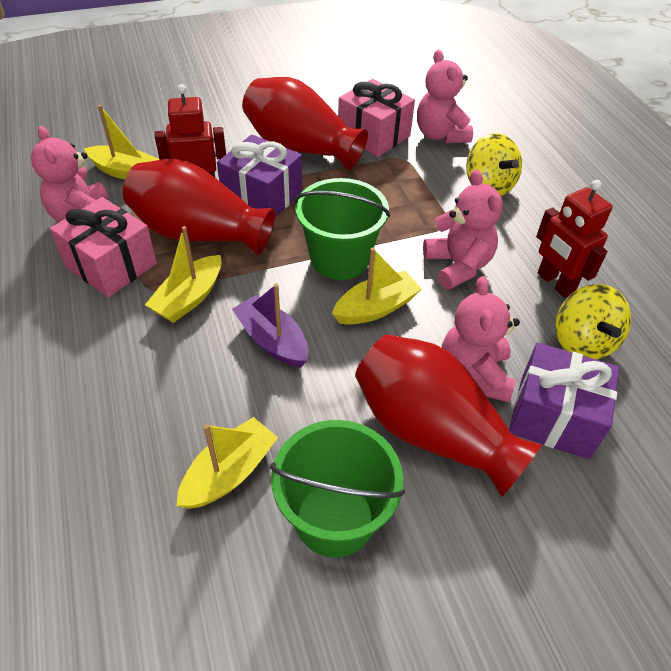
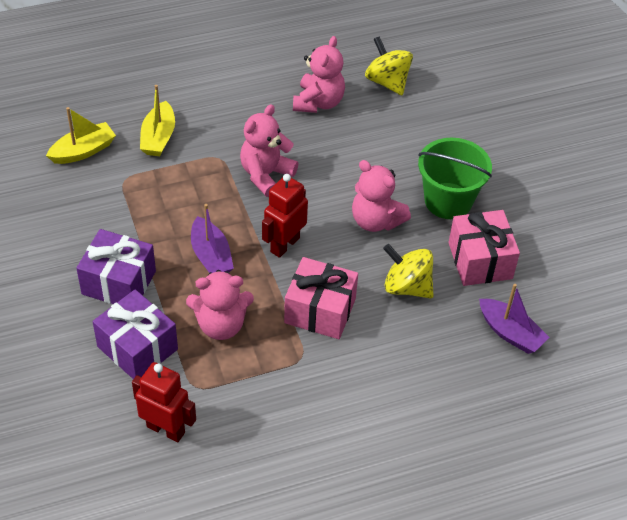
green bucket: [270,420,405,558] [294,178,390,280] = 2 -> [418,138,492,219] = 1
purple boat: [232,283,308,368] = 1 -> [191,204,234,273] [479,284,549,354] = 2
red vase: [123,159,275,255] [242,77,368,170] [355,334,542,497] = 3 -> none = 0
yellow boat: [84,105,159,179] [145,226,222,323] [176,417,278,509] [332,247,422,325] = 4 -> [46,107,116,164] [140,85,175,156] = 2

